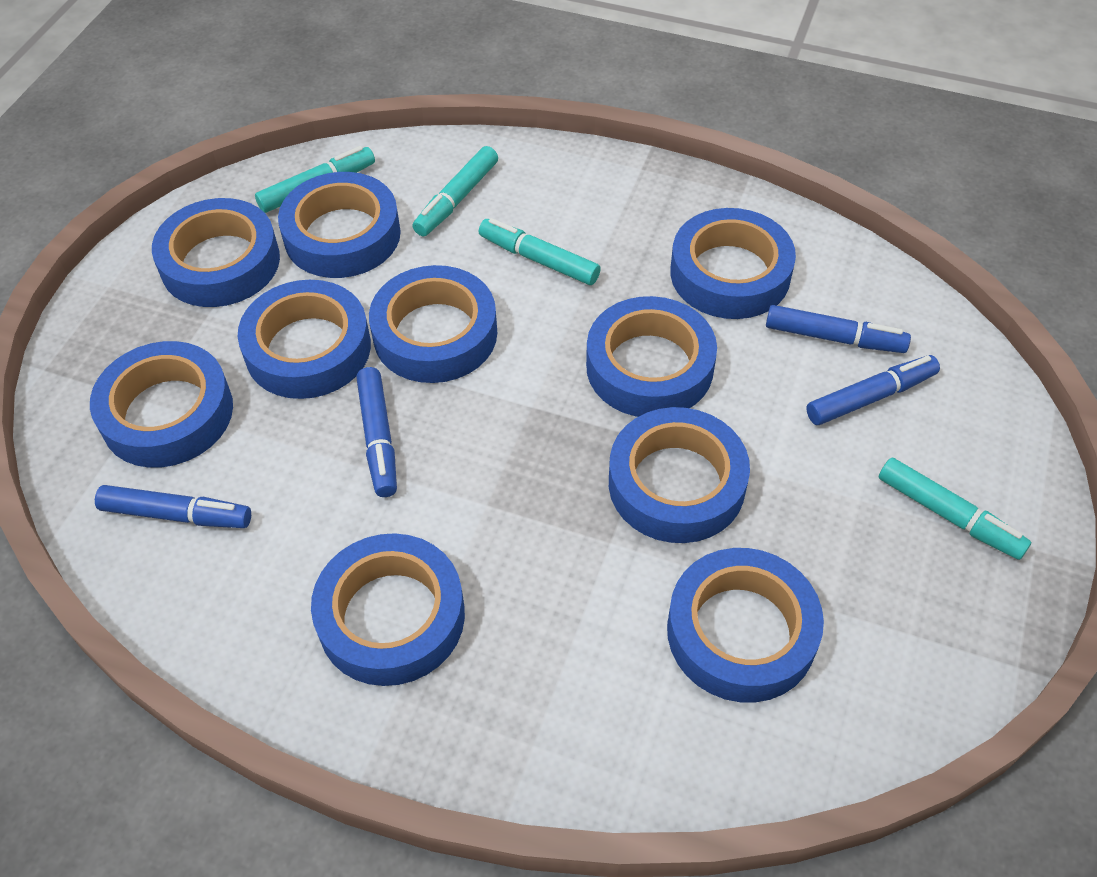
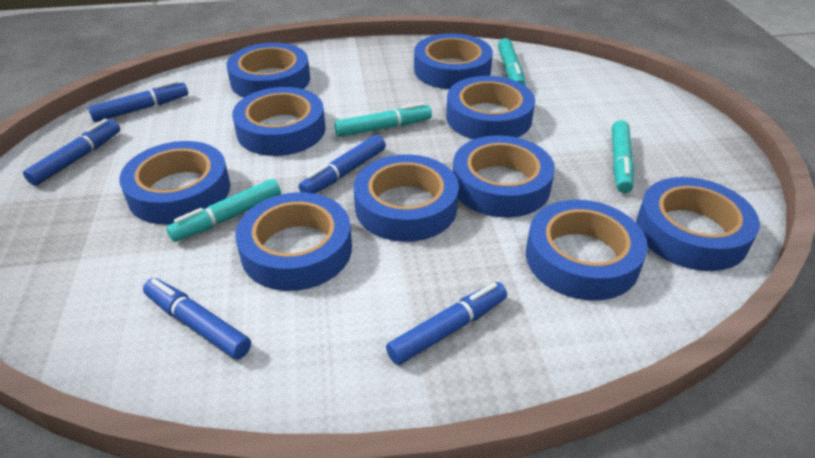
blue marker: [95,485,251,528] [356,367,397,497] [766,305,911,353] [806,355,940,425] = 4 -> [23,119,120,186] [88,80,188,122] [143,278,251,359] [299,135,386,193] [386,282,507,365] = 5

